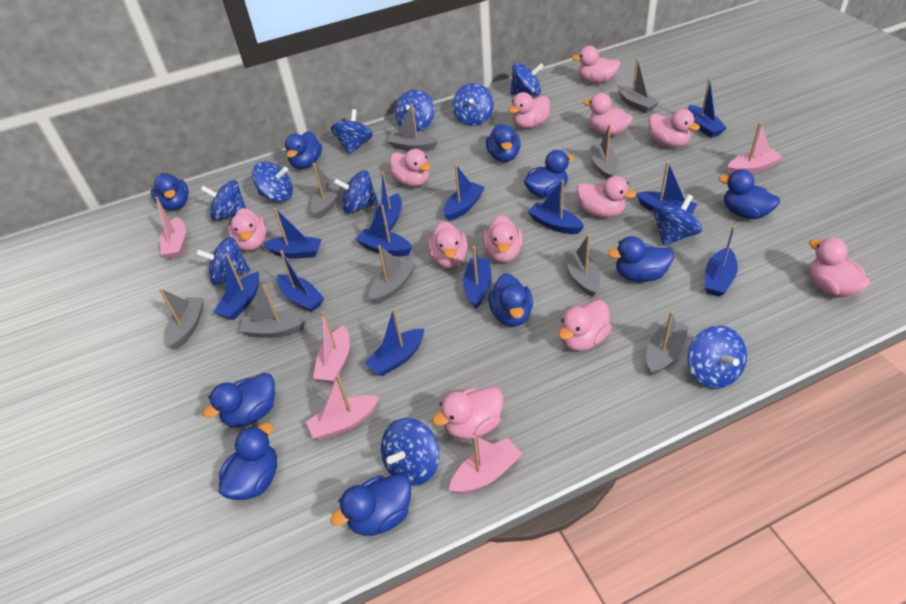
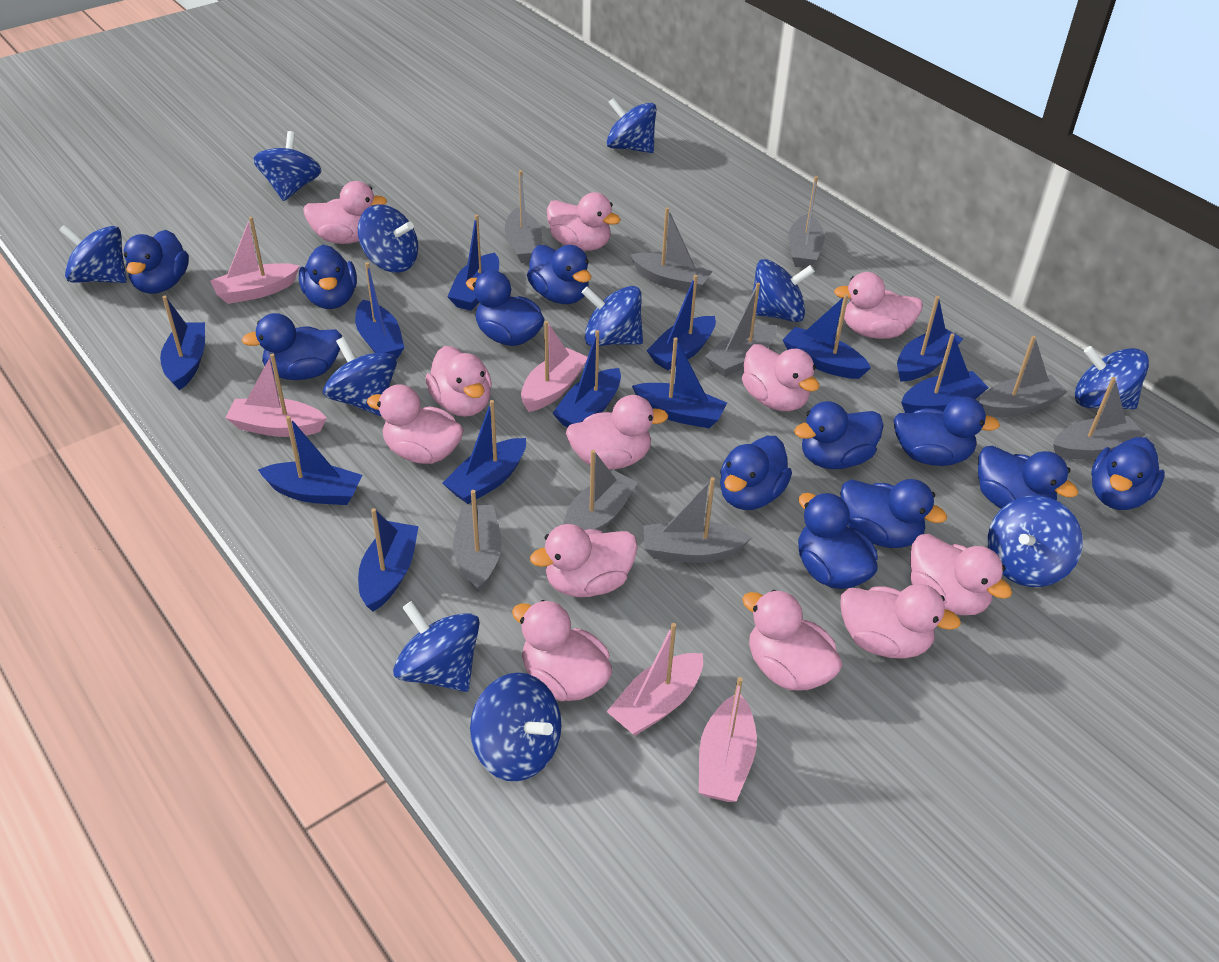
blue duck: [151,173,189,211] [203,373,275,428] [219,423,277,500] [285,131,322,169] [331,474,411,536] [486,124,521,162] [488,273,533,326] [524,150,574,198] [608,236,674,282] [719,169,780,219] = 10 -> [124,230,189,294] [242,313,342,380] [299,245,357,309] [466,270,545,346] [527,245,591,304] [720,436,792,510] [794,401,884,469] [798,493,878,589] [840,479,947,548] [894,397,1000,466] [978,445,1078,509] [1091,437,1165,510] = 12

